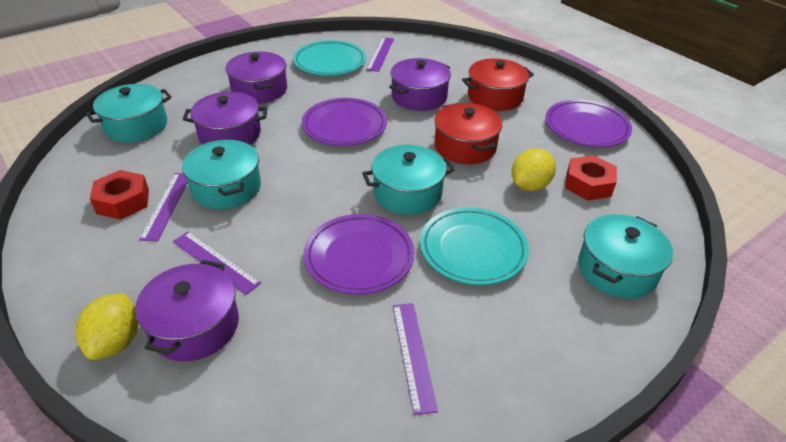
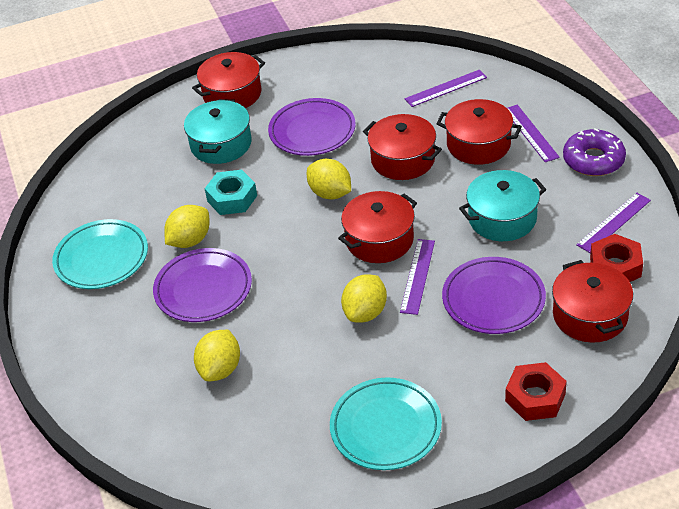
purple donut: none = 0 -> [563,129,626,176] = 1
purple pot: [135,260,239,361] [183,92,268,145] [225,52,287,104] [389,58,451,111] = 4 -> none = 0
red pot: [434,103,502,164] [462,58,534,111] = 2 -> [192,52,265,108] [338,191,417,263] [363,114,442,180] [436,99,522,165] [552,260,633,343] = 5
turquoise nut: none = 0 -> [205,170,257,215] = 1
turquoise pot: [86,84,172,142] [182,139,261,209] [362,145,455,215] [578,214,673,299] = 4 -> [184,99,252,164] [459,170,546,241] = 2
yellow lemon: [75,294,138,360] [511,148,556,191] = 2 -> [164,205,210,248] [194,330,240,381] [307,159,351,199] [341,274,387,323] = 4

